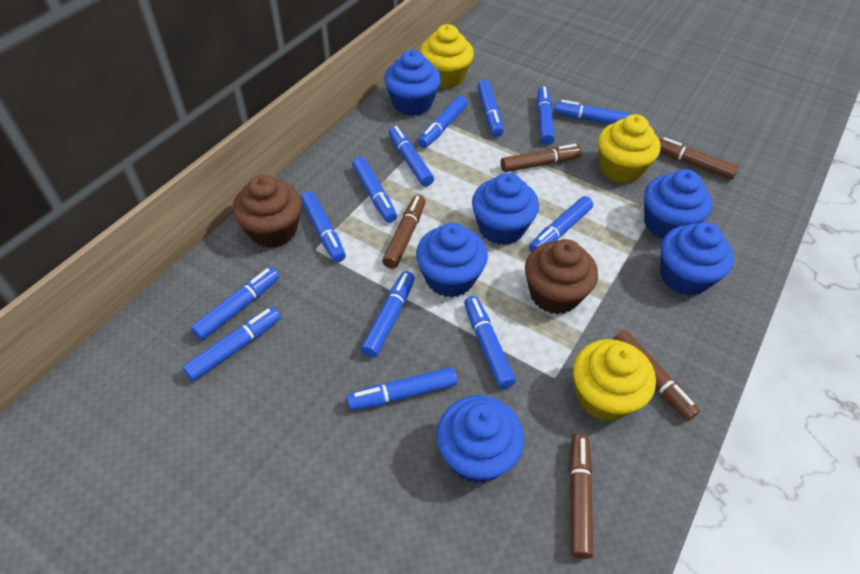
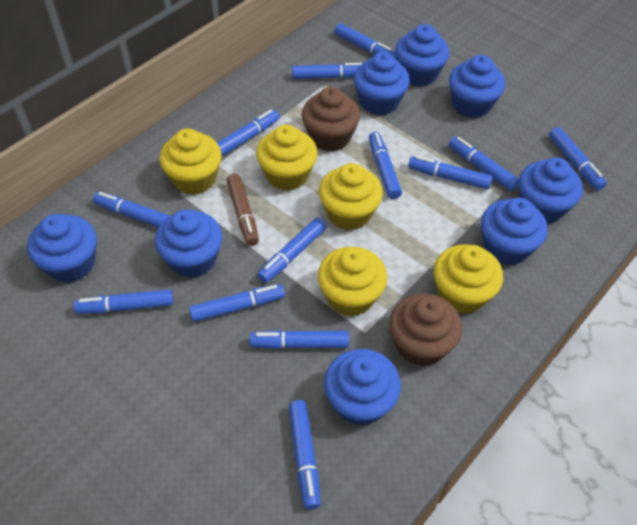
blue cupcake: [384,50,441,116] [416,223,488,298] [436,396,524,483] [472,173,539,245] [644,169,712,239] [660,222,734,296] = 6 -> [27,214,97,283] [155,209,222,278] [324,349,401,426] [354,52,410,116] [395,24,449,86] [449,55,505,118] [481,198,547,265] [519,157,583,224] = 8
brown marker: [382,195,426,269] [501,144,582,172] [569,434,593,559] [613,330,700,421] [659,137,739,180] = 5 -> [227,174,259,246] = 1
yellow cupcake: [420,24,474,89] [573,339,656,421] [598,114,660,183] = 3 -> [160,128,222,195] [256,125,318,191] [318,247,387,316] [319,163,383,230] [434,244,503,314] = 5

